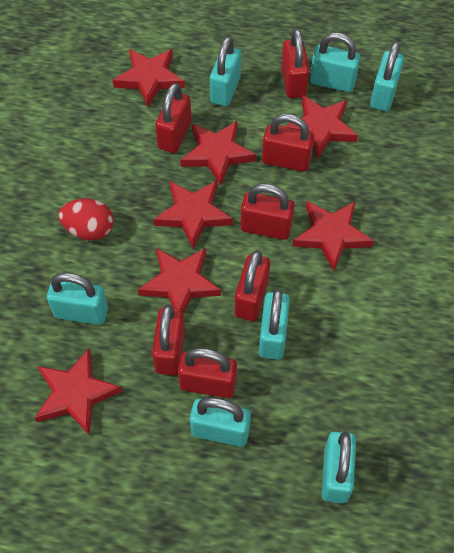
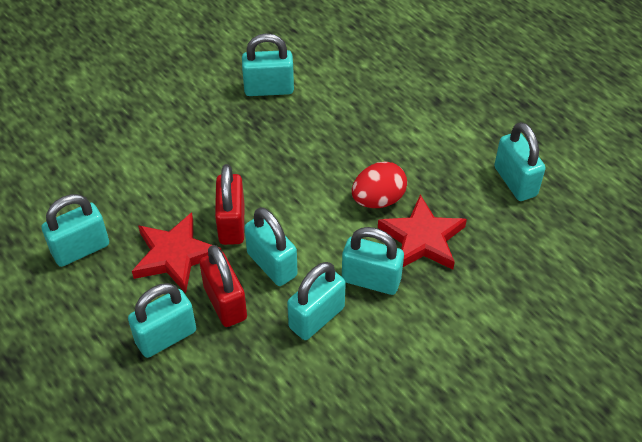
red padlock: [152,304,185,375] [155,83,192,153] [178,348,237,398] [235,250,270,321] [241,184,294,240] [262,114,314,172] [281,29,309,98] = 7 -> [199,245,247,327] [215,164,244,245] = 2
red star: [35,349,122,436] [112,49,185,107] [138,248,221,314] [153,181,233,249] [180,121,256,186] [284,95,358,159] [292,201,374,272] = 7 -> [132,212,221,293] [378,195,467,270] = 2

